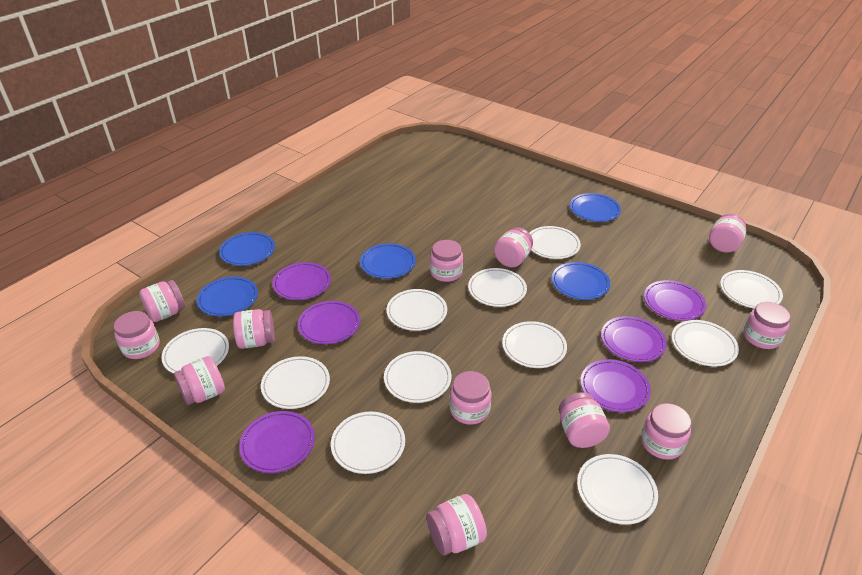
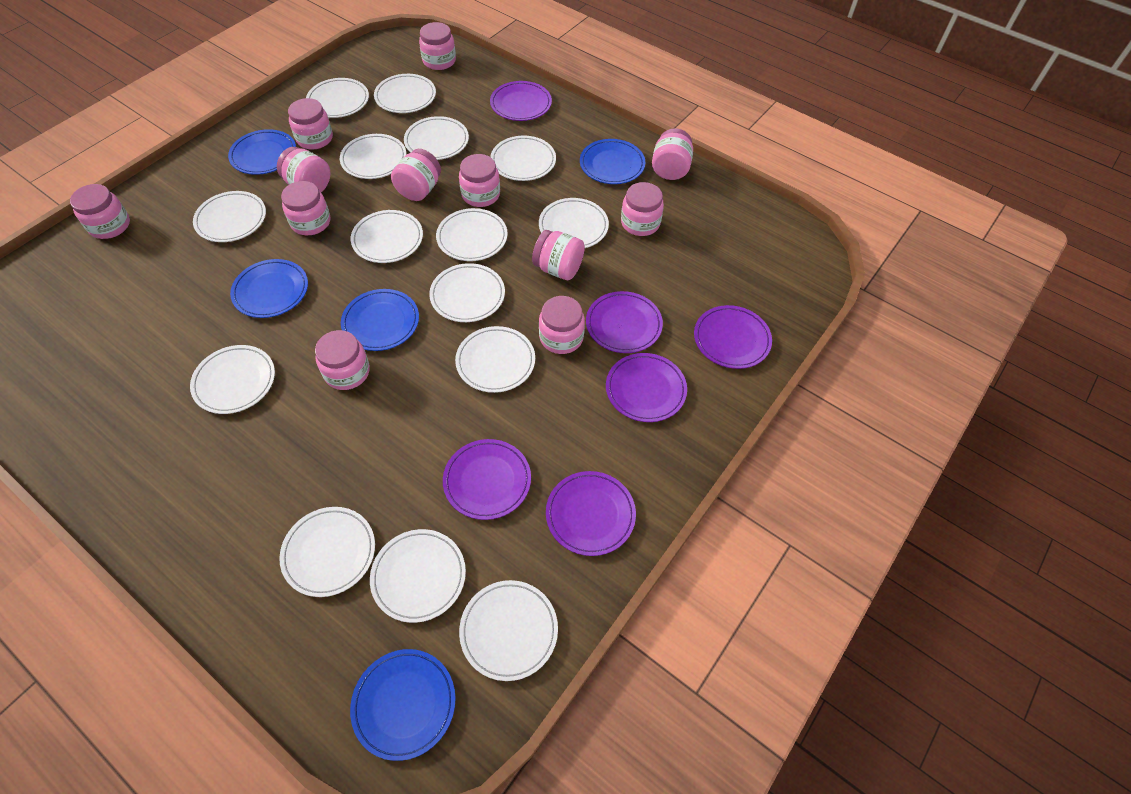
white plate: [161,328,229,374] [261,356,330,409] [331,412,405,474] [384,351,451,403] [387,289,447,331] [468,268,527,307] [502,321,567,368] [530,226,581,259] [577,454,658,525] [671,320,739,367] [720,270,783,308] = 11 -> [190,345,275,414] [193,191,266,242] [279,507,375,597] [306,78,369,118] [340,134,406,179] [351,210,423,263] [370,529,466,623] [374,74,436,113] [404,116,469,160] [429,263,505,322] [436,208,508,261] [455,326,535,393] [459,580,558,681] [491,136,556,181] [539,198,609,248] = 15

